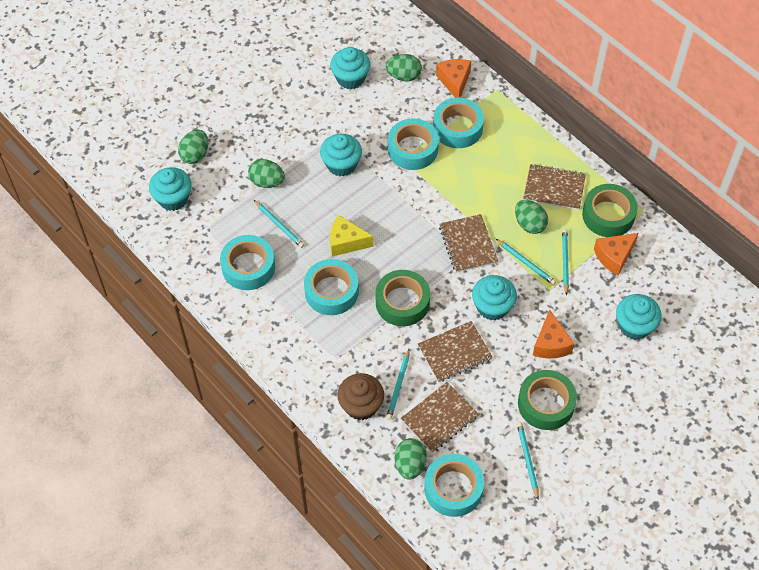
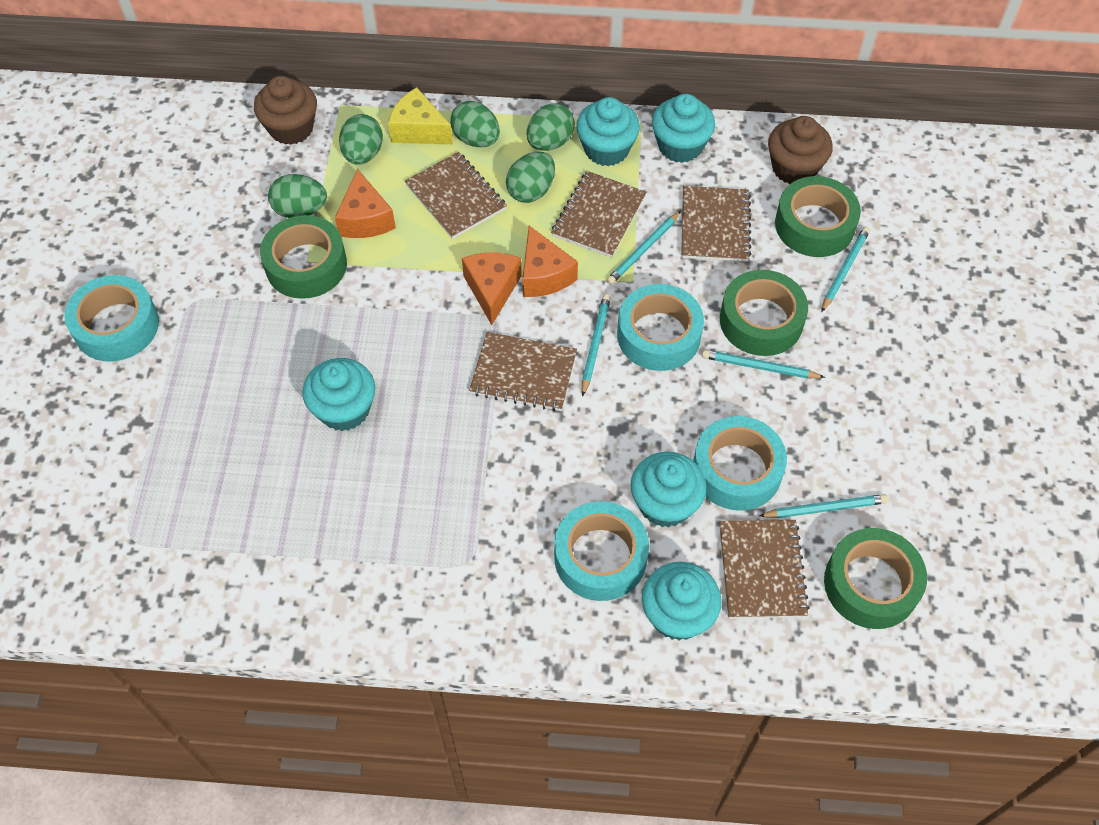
brown cupcake: [337,373,384,420] = 1 -> [254,76,317,145] [768,116,833,184] = 2
brown notebook: [401,382,479,453] [418,321,493,382] [439,214,498,273] [523,164,586,210] = 4 -> [405,152,507,239] [469,332,577,411] [551,171,647,258] [681,186,751,262] [719,520,810,619] = 5
green tape: [376,270,430,326] [518,370,577,430] [582,184,638,237] = 3 -> [260,215,347,299] [720,270,808,356] [775,176,861,257] [824,528,927,629] = 4
turquoise tape: [220,235,275,290] [304,259,359,315] [388,118,439,170] [424,454,484,517] [433,98,484,148] = 5 -> [64,275,159,362] [554,501,649,601] [617,284,704,371] [693,416,787,511] = 4

